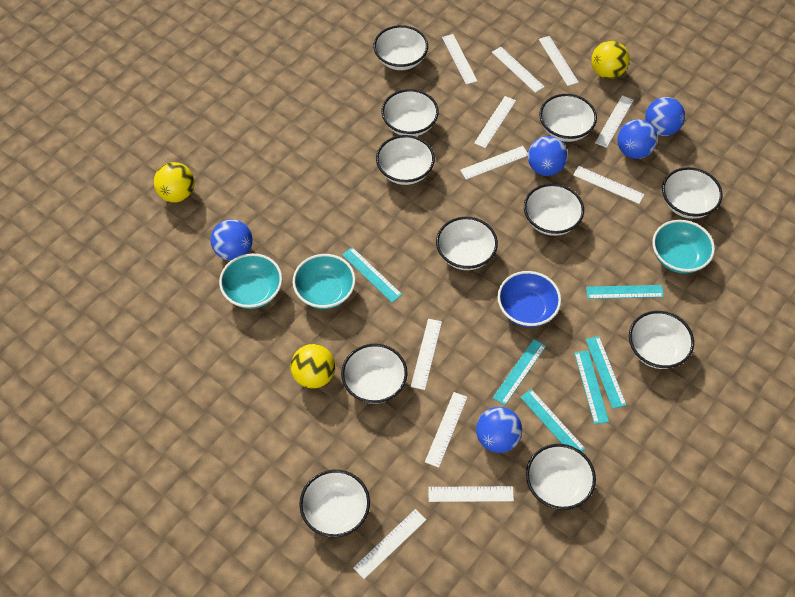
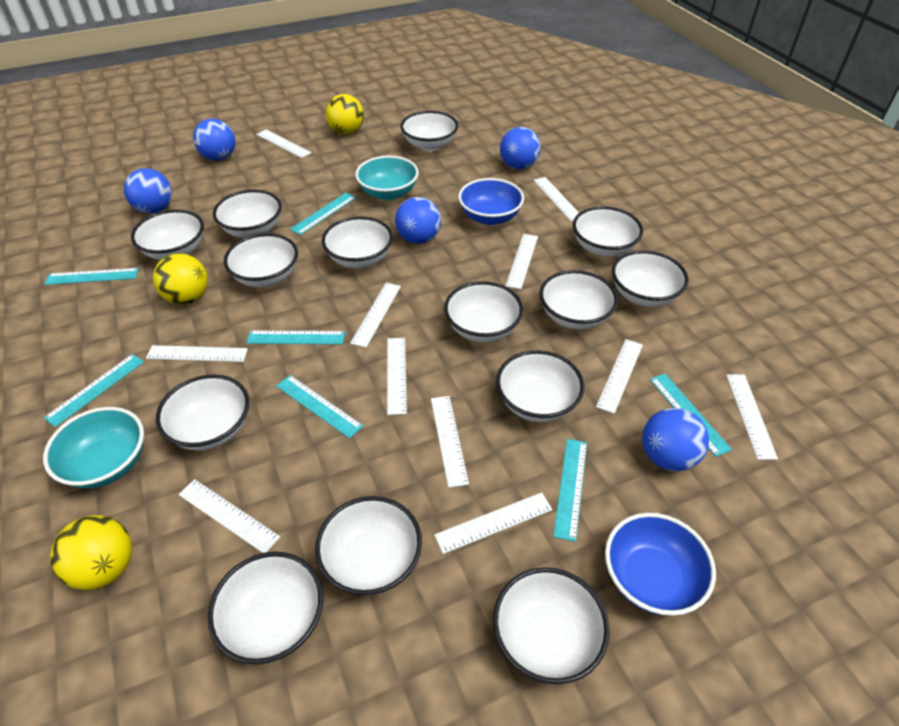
blue bowl: [497,271,561,327] = 1 -> [458,178,524,225] [605,513,716,616] = 2
turquoise bowl: [219,253,282,309] [293,254,356,309] [652,220,715,274] = 3 -> [43,407,144,488] [355,156,419,200] = 2
turquoise ruler: [342,247,402,302] [493,339,546,405] [520,389,585,452] [574,350,609,424] [586,285,664,299] [586,336,626,409] = 6 -> [44,354,144,427] [45,268,139,285] [247,331,345,344] [276,375,363,438] [290,193,356,235] [553,439,587,542] [650,374,732,457] = 7
white bowl: [299,470,370,537] [341,344,408,404] [373,25,428,70] [376,135,435,185] [381,89,439,136] [436,217,498,270] [524,184,584,236] [526,444,596,510] [539,94,597,142] [629,311,694,369] [662,167,722,219] = 11 -> [131,210,204,260] [156,375,249,450] [208,552,323,665] [213,190,282,238] [224,233,298,287] [315,496,422,595] [322,217,393,268] [401,111,458,151] [444,281,523,342] [493,567,610,684] [496,350,584,422] [540,270,618,330] [573,206,643,257] [612,251,688,307] = 14

